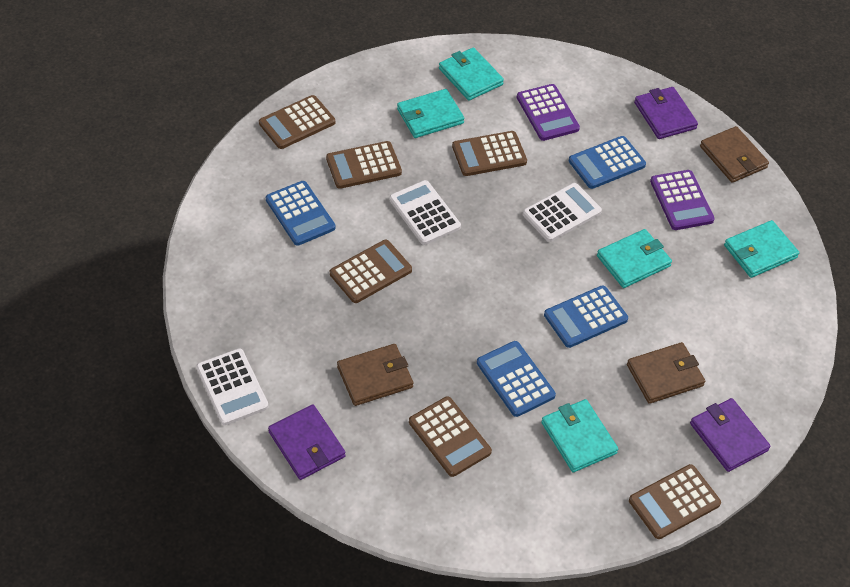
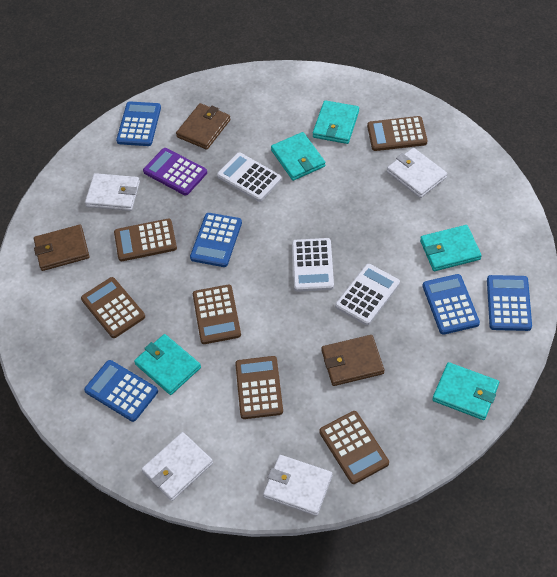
blue calculator: [266,181,336,246] [477,341,556,417] [544,285,628,348] [569,136,646,189] = 4 -> [84,360,158,422] [116,101,161,146] [190,213,242,267] [423,274,480,335] [487,275,532,331] = 5
purple calculator: [517,84,580,141] [650,170,715,230] = 2 -> [143,148,207,195] = 1
purple wallet: [268,405,346,480] [634,87,698,139] [690,398,771,472] = 3 -> none = 0
white wallet: none = 0 -> [85,173,140,211] [142,432,213,501] [263,455,332,516] [387,148,447,198] = 4

